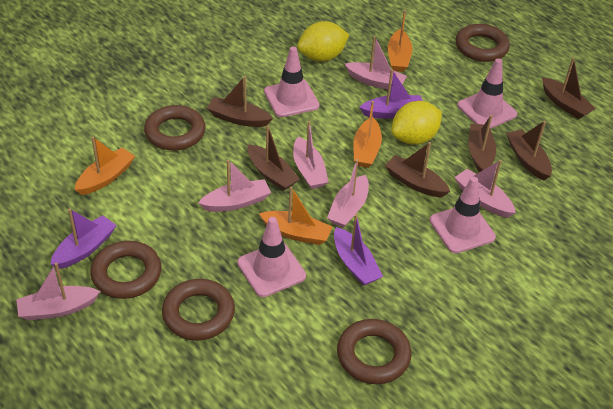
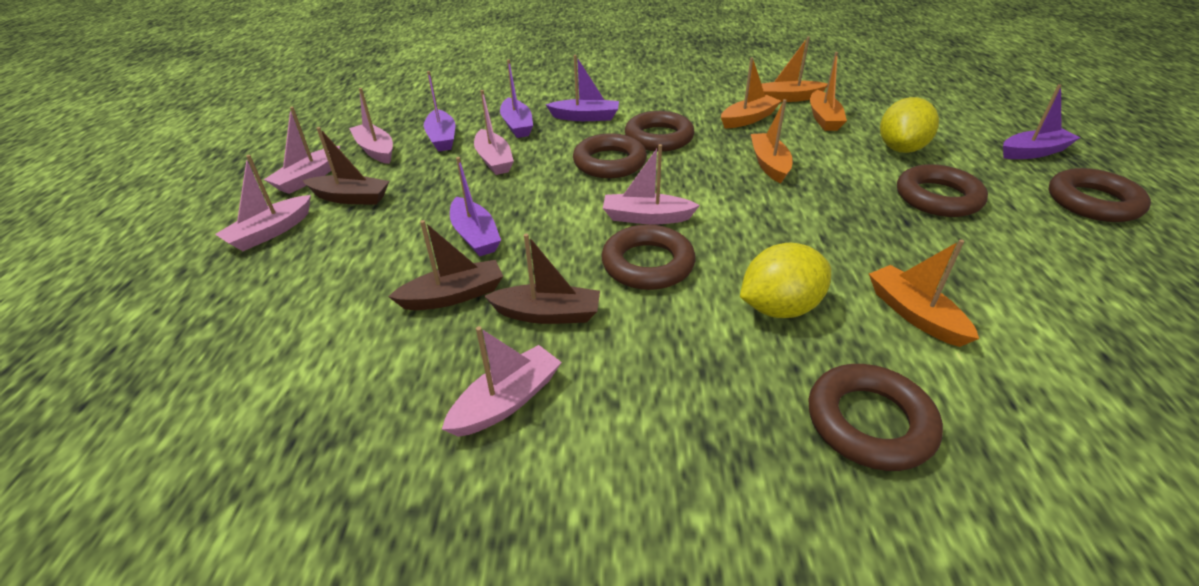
brown boat: [207,76,273,127] [248,125,300,191] [385,142,450,197] [468,115,496,172] [506,121,552,180] [542,57,596,119] = 6 -> [302,127,389,205] [388,220,503,310] [484,234,600,324] = 3
brown ring: [90,241,162,299] [144,105,206,151] [162,279,235,341] [337,319,411,384] [456,24,510,62] = 5 -> [573,133,647,178] [601,224,696,290] [625,111,694,152] [808,364,943,471] [897,164,988,217] [1048,168,1151,222] = 6
orange boat: [74,136,135,195] [259,187,333,245] [353,101,382,168] [388,10,412,72] = 4 -> [721,57,781,128] [751,99,793,184] [762,37,828,102] [810,52,847,131] [869,239,979,347] = 5
pink traffic cone: [237,217,306,297] [264,47,320,117] [430,177,496,253] [457,59,517,129] = 4 -> none = 0
purple boat: [50,208,117,269] [334,214,383,286] [359,69,423,119] = 3 -> [424,71,455,152] [450,157,501,257] [500,60,533,138] [545,55,619,121] [1003,84,1080,159] = 5

